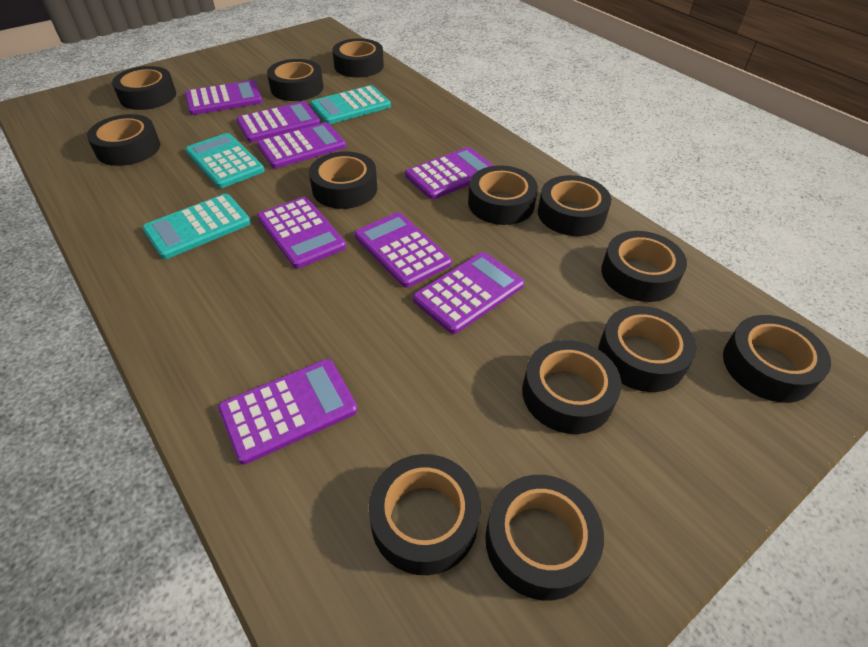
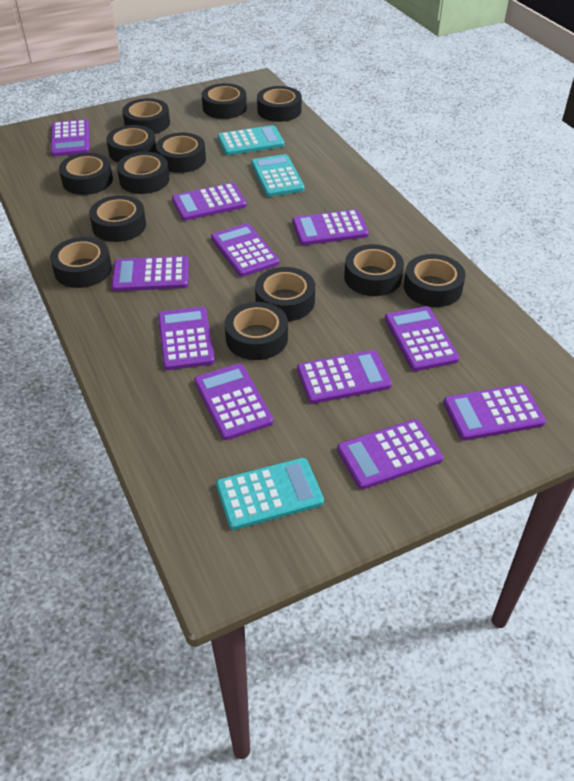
purple calculator: [185,80,263,115] [218,359,358,465] [236,101,320,142] [257,122,346,168] [257,197,346,268] [354,212,452,288] [405,147,494,199] [413,252,524,334] = 8 -> [51,119,90,156] [112,256,189,291] [158,307,215,370] [172,183,247,221] [194,364,273,440] [211,223,279,277] [292,209,369,245] [297,350,392,404] [337,419,443,489] [385,306,459,371] [443,384,546,440] = 11

